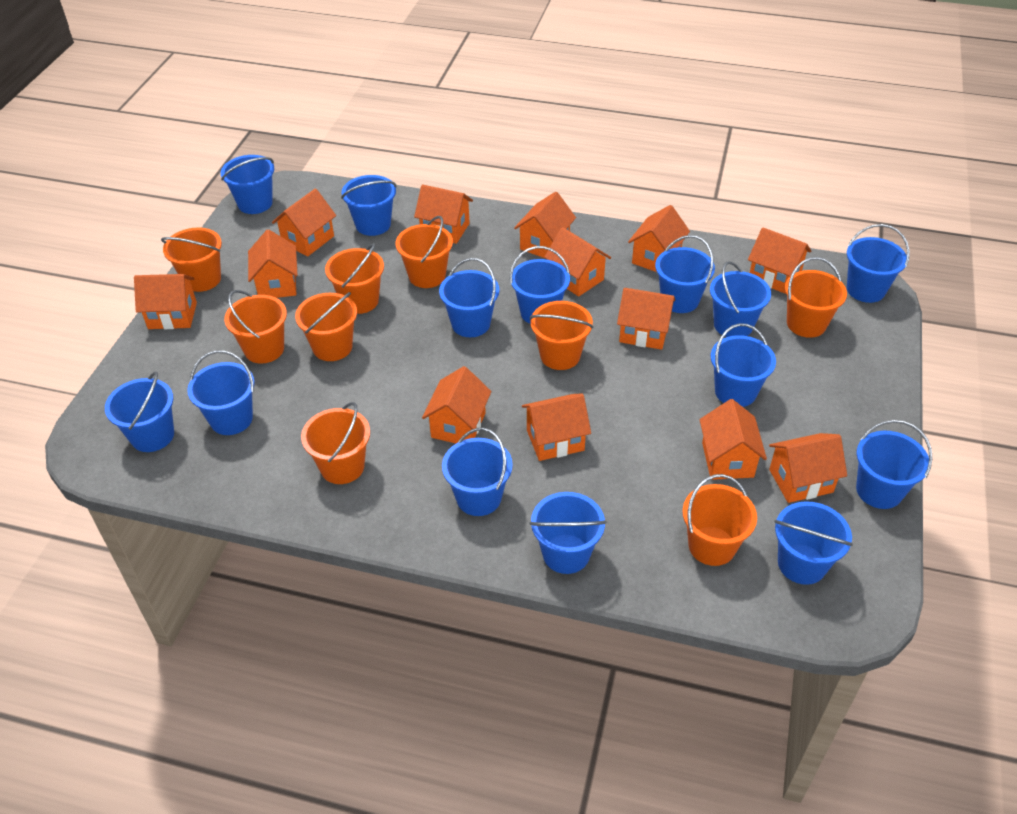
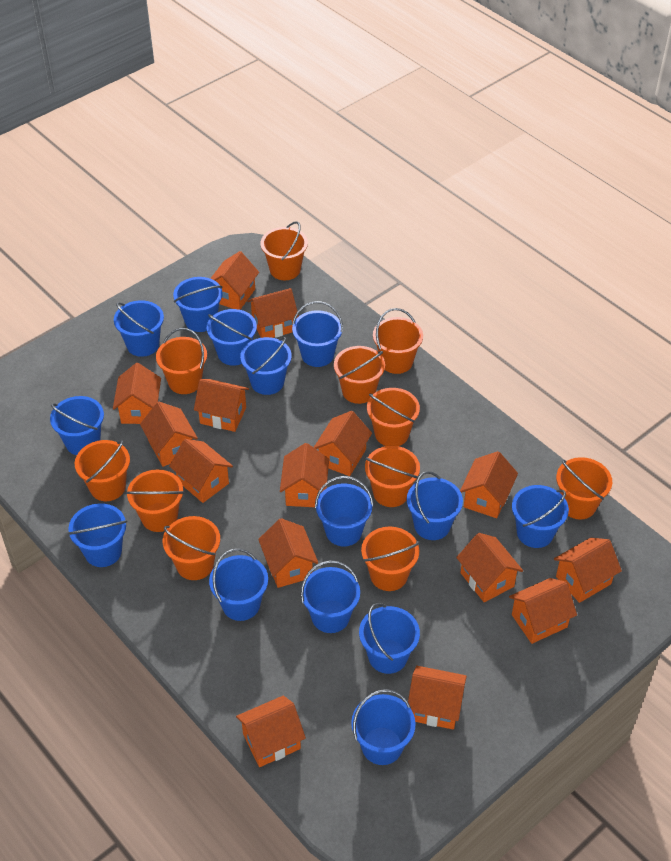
orange bucket: [161,227,222,292] [224,290,287,363] [295,292,357,361] [301,402,370,484] [325,243,384,314] [396,216,453,288] [530,301,594,370] [682,474,757,566] [785,257,847,338] = 9 -> [75,440,130,501] [126,469,184,532] [156,328,207,394] [163,516,220,580] [261,221,308,280] [334,346,385,404] [361,527,419,591] [365,446,420,507] [367,388,420,446] [373,308,423,374] [556,457,612,520] = 11
orange house: [134,274,197,329] [248,229,297,298] [272,189,336,256] [414,185,473,244] [422,366,491,443] [514,192,576,258] [522,393,591,461] [544,227,611,296] [617,288,675,350] [628,205,690,272] [700,399,767,480] [748,227,811,294] [769,433,847,503] = 13 -> [113,363,161,424] [140,402,198,467] [169,439,233,503] [194,379,249,432] [210,251,259,310] [236,696,306,767] [247,288,299,338] [258,518,318,588] [280,443,329,507] [314,411,372,476] [408,666,467,730] [456,533,523,602] [460,451,518,518] [509,578,577,644] [554,538,622,603] = 15

